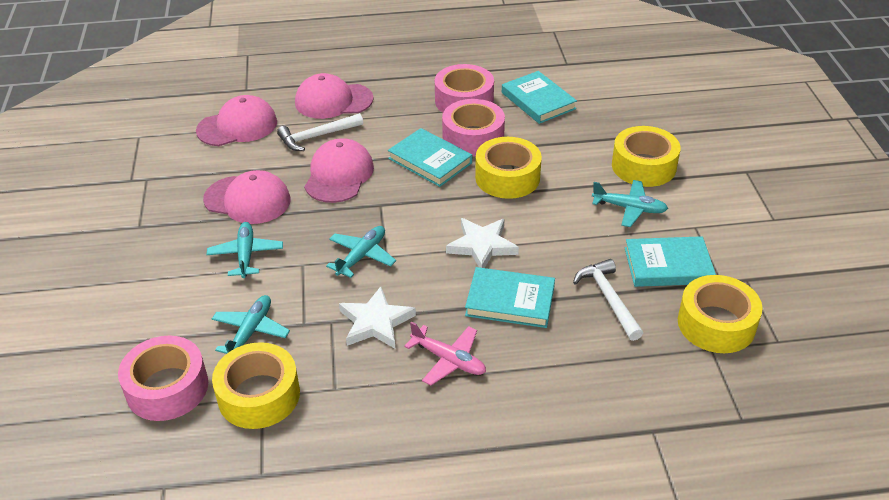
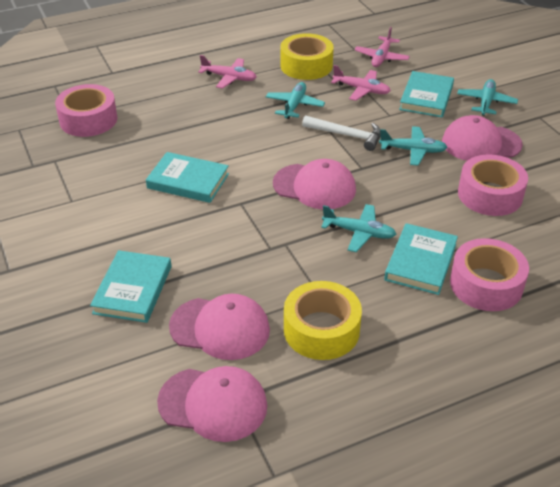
pink plane: [404,322,486,385] = 1 -> [198,55,257,89] [331,65,391,101] [354,27,410,67] = 3
white hammer: [277,113,363,151] [573,259,643,341] = 2 -> [302,115,381,151] = 1
white star: [339,286,416,348] [446,218,519,268] = 2 -> none = 0
yellow tape: [212,342,300,429] [475,137,542,199] [612,126,681,187] [678,275,763,353] = 4 -> [280,33,334,80] [284,281,362,360] = 2

